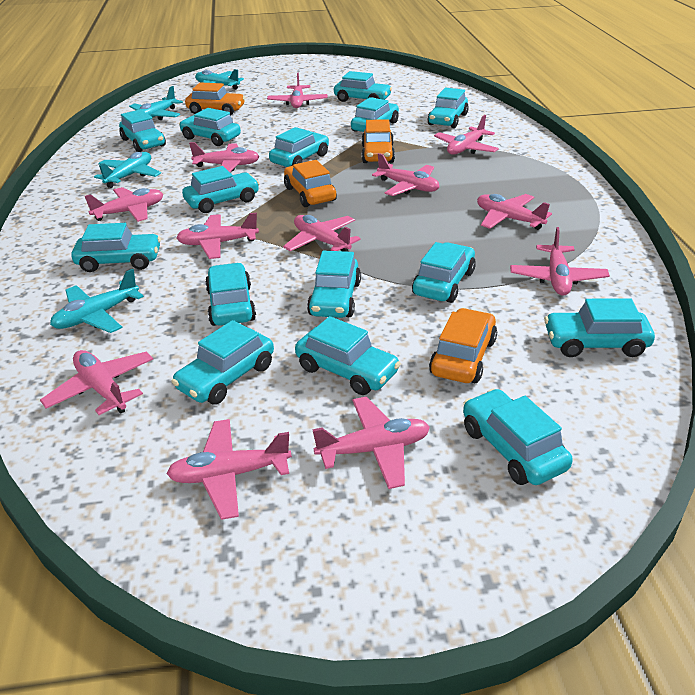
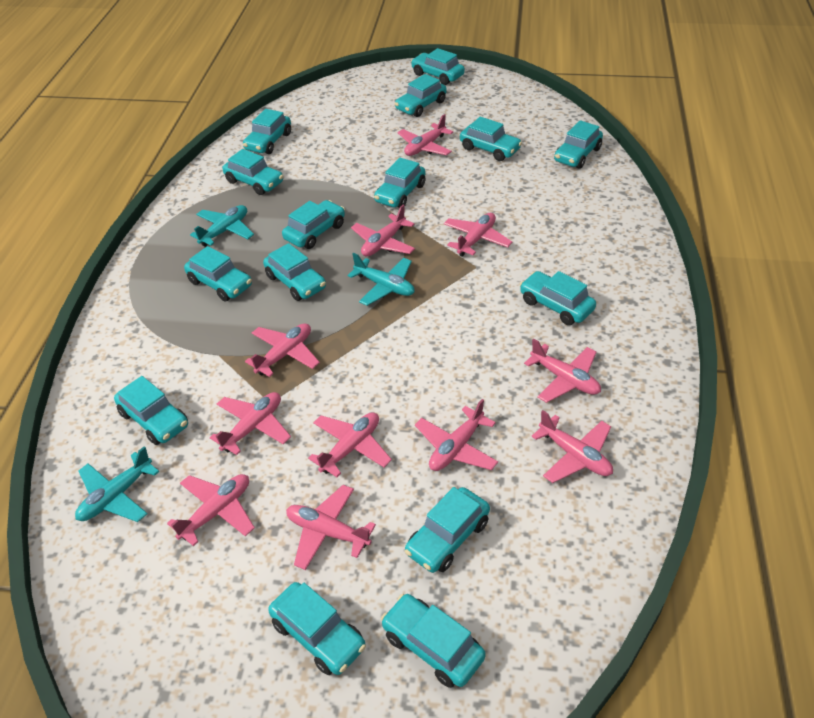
orange car: [185,82,245,116] [284,160,337,207] [362,119,395,163] [429,308,497,383] = 4 -> none = 0
pink plane: [40,350,153,415] [85,187,163,222] [166,419,292,520] [176,213,259,259] [189,142,259,172] [267,73,328,108] [283,215,361,252] [312,396,430,489] [372,153,439,196] [434,115,499,155] [477,194,552,230] [510,227,610,296] = 12 -> [167,474,255,546] [210,392,291,455] [245,323,320,377] [286,485,376,570] [308,412,392,477] [351,205,415,256] [397,114,453,156] [415,399,498,471] [444,213,512,257] [524,338,601,403] [531,410,613,483] = 11
turquoise plane: [50,269,144,333] [94,152,161,188] [129,86,183,120] [195,69,244,90] = 4 -> [75,446,159,522] [190,205,254,247] [348,253,415,306] = 3

